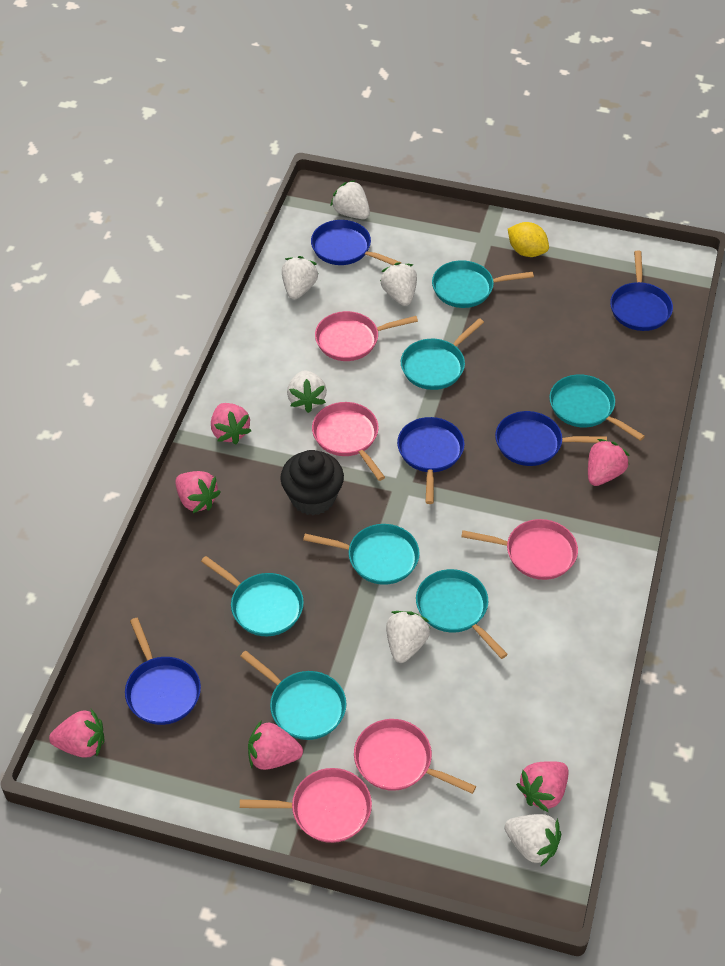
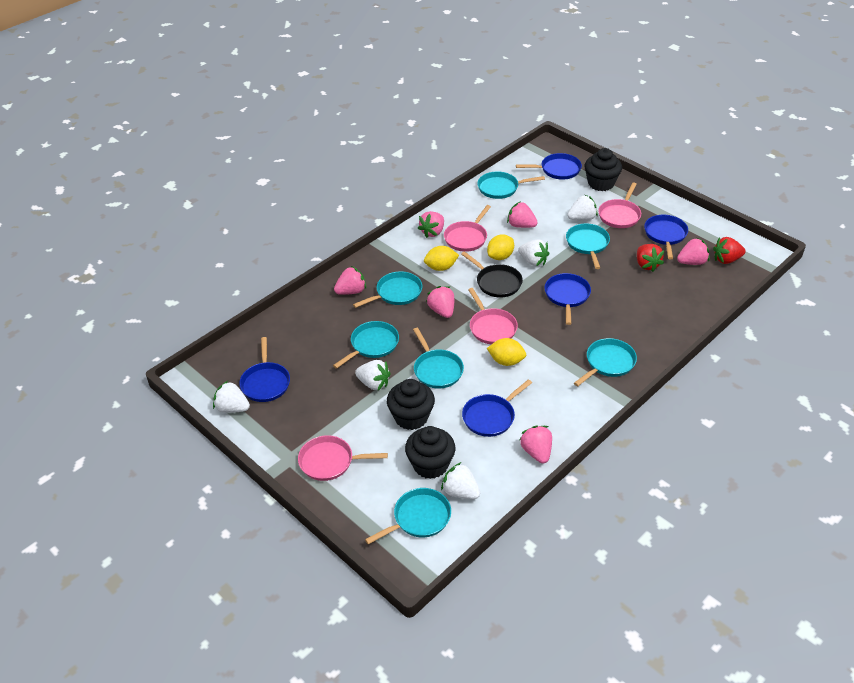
black cupcake: [280,450,344,515] = 1 -> [387,379,435,430] [405,426,455,479] [584,148,622,191] = 3
black pan: none = 0 -> [461,251,523,298] = 1
pink pan: [240,768,372,843] [312,402,385,481] [315,311,418,361] [354,719,476,794] [461,519,578,580] = 5 -> [298,435,388,481] [444,205,491,252] [468,288,518,344] [598,182,641,228] = 4
red strawberry: none = 0 -> [637,244,664,272] [713,237,746,264] = 2
white strawberry: [282,256,318,300] [287,371,327,413] [330,180,370,219] [380,262,417,306] [386,611,430,663] [505,814,561,867] = 6 -> [213,381,250,413] [355,360,391,390] [441,462,480,499] [518,239,549,266] [567,194,598,221] = 5
yellow lemon: [508,222,549,257] = 1 -> [424,246,459,271] [487,234,514,260] [487,338,526,366] = 3

